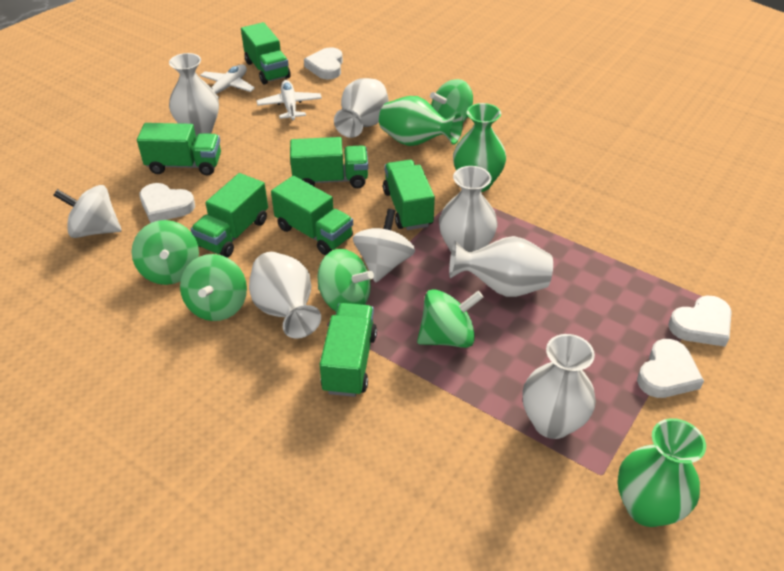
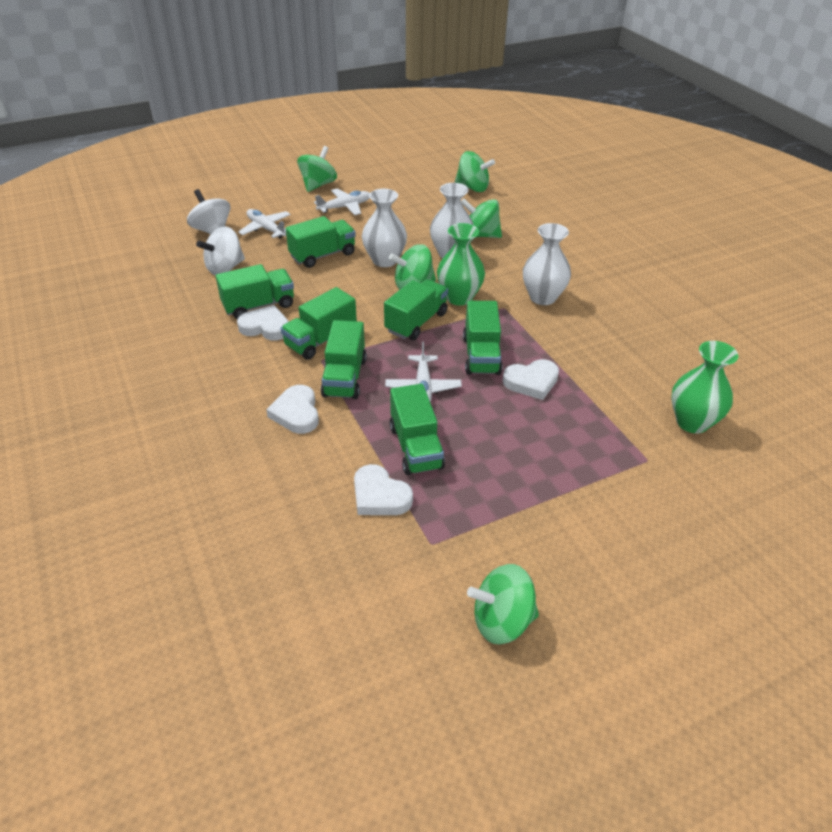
green vase: [379,96,463,146] [453,103,506,192] [617,418,706,527] = 3 -> [437,223,485,306] [671,341,738,434] = 2
white plane: [200,64,255,98] [257,80,322,121] = 2 -> [238,209,291,238] [314,189,370,215] [385,342,462,402] = 3
white vase: [169,53,219,137] [249,252,321,338] [334,78,389,138] [439,166,497,252] [449,236,553,297] [523,334,596,439] = 6 -> [362,189,407,267] [430,183,473,258] [523,223,571,305] = 3

